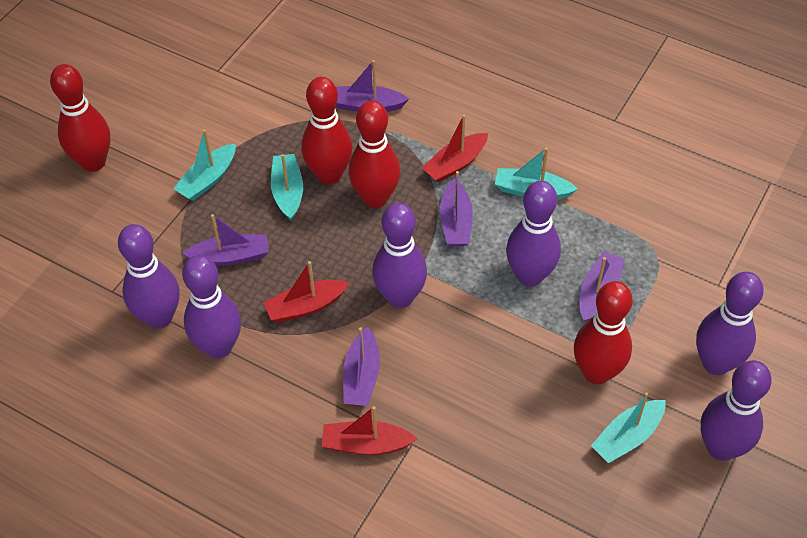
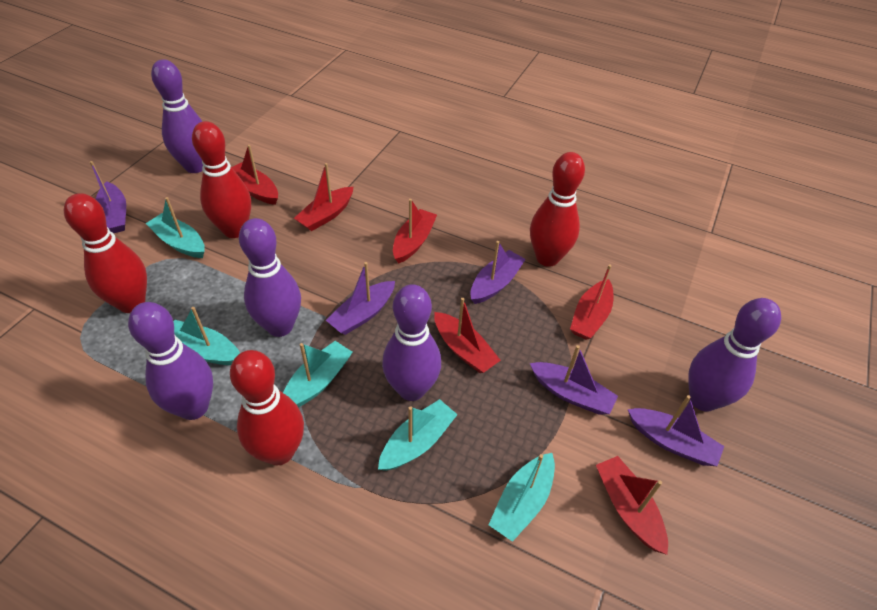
purple bowling pin: [118,224,180,329] [182,255,241,359] [372,203,427,308] [506,181,561,287] [696,272,764,375] [701,360,772,461] = 6 -> [128,302,213,420] [151,59,203,173] [239,218,301,337] [382,284,441,401] [688,298,781,412] = 5
red boat: [264,261,350,322] [322,406,417,455] [422,115,488,183] = 3 -> [232,145,278,205] [294,163,353,231] [393,199,437,263] [434,298,501,373] [570,265,613,340] [596,456,668,555] = 6
turquoise boat: [173,129,236,201] [271,154,303,220] [495,147,578,200] [591,392,666,463] = 4 -> [146,197,205,258] [173,307,240,365] [283,341,352,407] [378,399,458,471] [489,453,555,542] = 5

